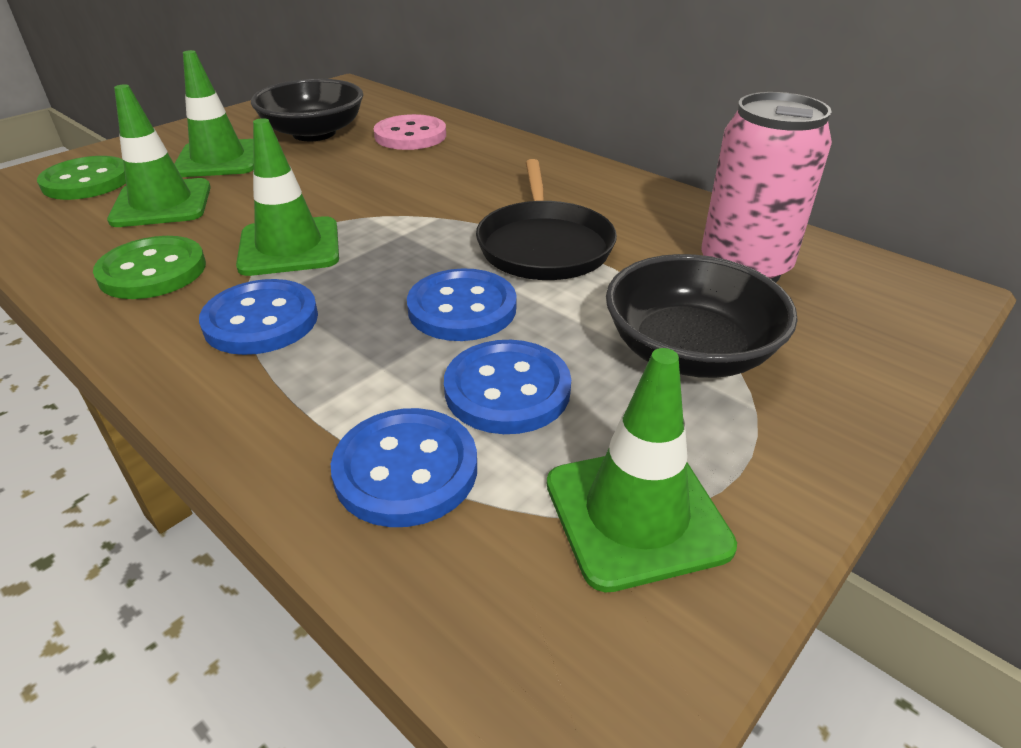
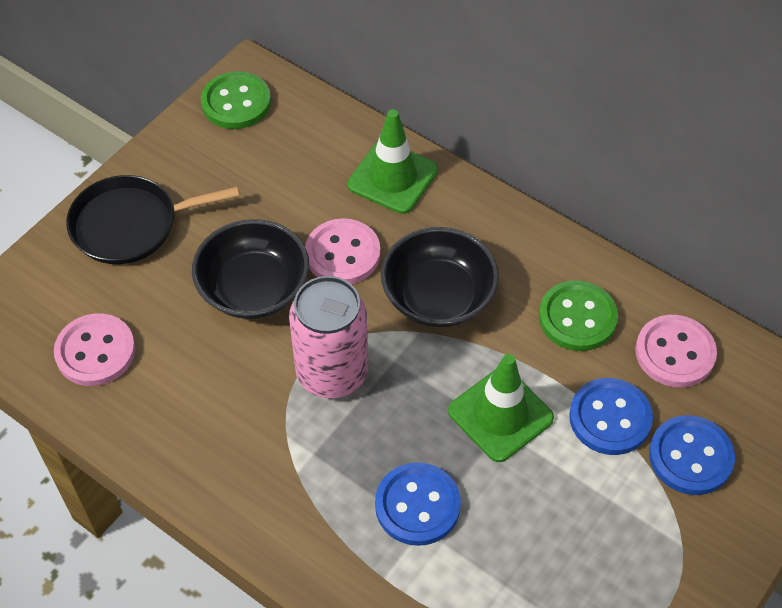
blue button: [199,279,318,355] [331,408,477,527] [407,268,517,341] [444,340,571,434] = 4 -> [375,462,461,546] [569,378,653,455] [649,415,735,495] = 3
green traffic cone: [107,84,211,227] [174,50,254,177] [236,118,339,276] [547,348,737,592] = 4 -> [347,109,438,214] [448,354,554,462] = 2
pink button: [374,114,446,150] = 1 -> [54,313,136,386] [305,218,380,284] [635,315,717,388] = 3

